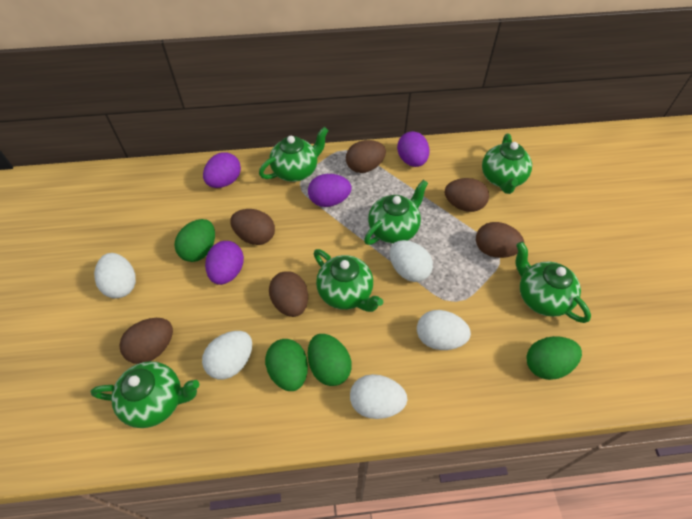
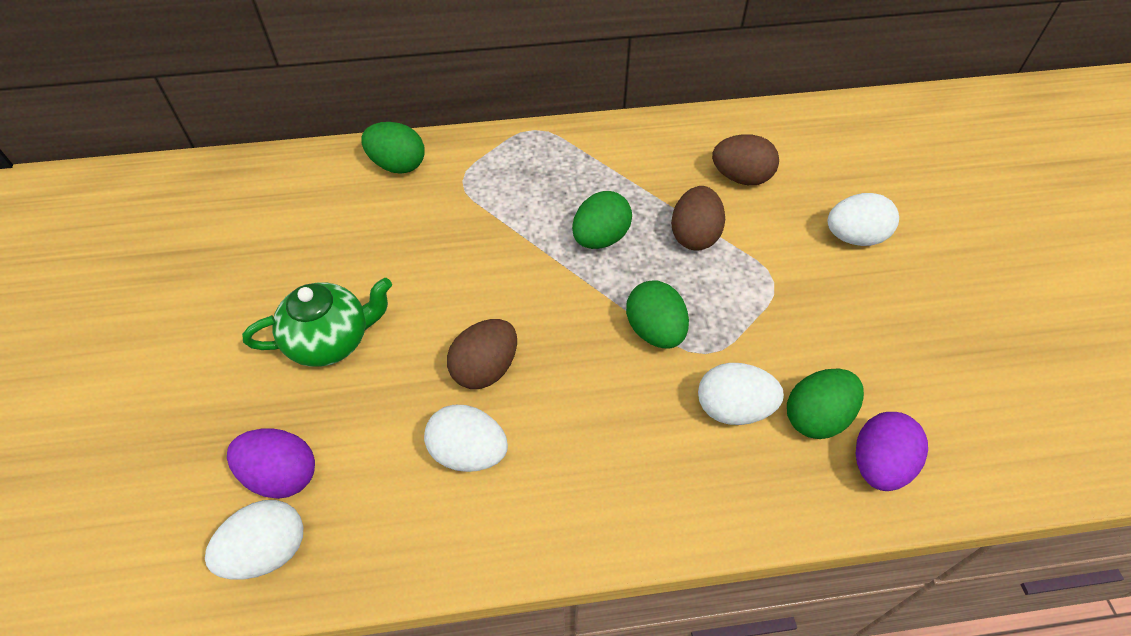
brown egg: [119,318,173,364] [230,209,275,245] [269,271,308,317] [346,140,386,173] [444,178,489,212] [476,222,525,258] = 6 -> [447,319,517,389] [671,186,725,251] [712,134,779,185] = 3
green teapot: [91,361,199,428] [259,127,329,182] [314,249,383,312] [364,180,428,245] [482,134,532,194] [516,242,591,323] = 6 -> [242,278,392,367] = 1
purple egg: [203,152,241,188] [205,241,244,285] [308,174,352,207] [397,131,429,167] = 4 -> [227,428,315,499] [856,412,928,491] = 2
white egg: [94,253,136,298] [202,331,252,379] [350,374,407,419] [390,240,433,282] [417,310,471,350] = 5 -> [205,500,303,580] [424,405,508,472] [698,363,784,425] [827,193,899,246] = 4

